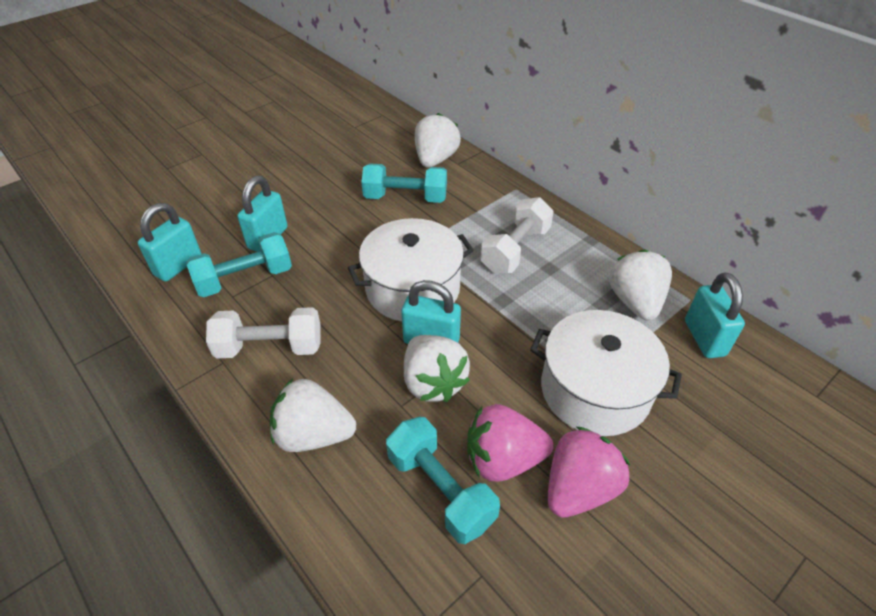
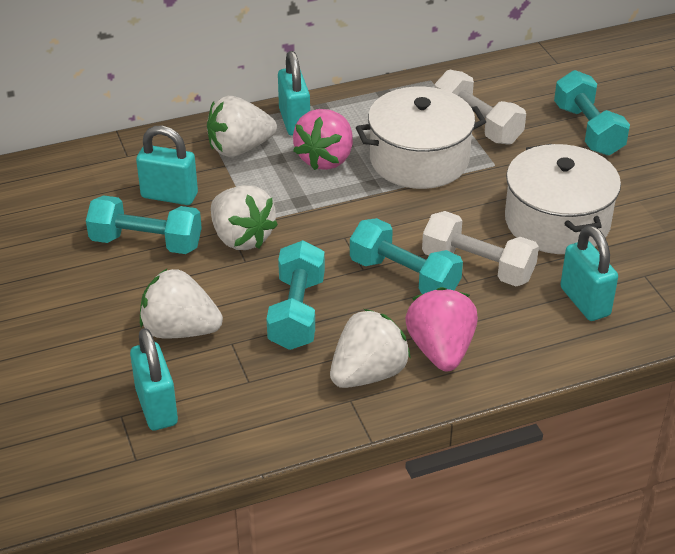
turquoise dumbbell: [186,232,292,297] [361,164,447,203] [386,417,500,544] = 3 -> [86,195,202,254] [266,240,325,350] [350,218,463,294] [554,70,630,156] = 4

